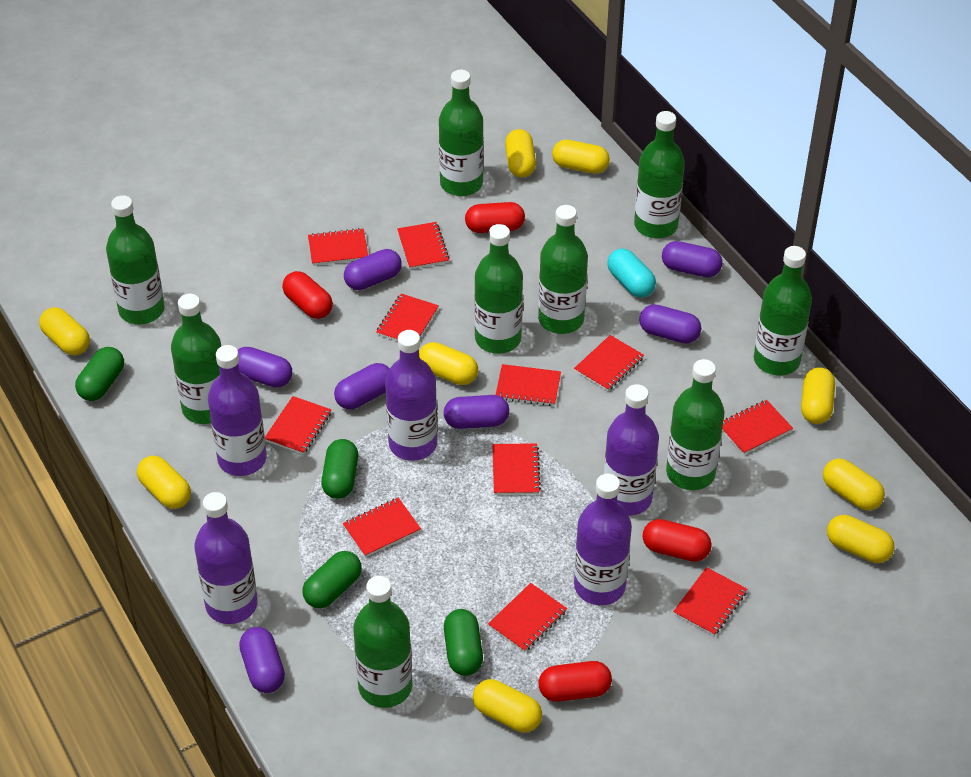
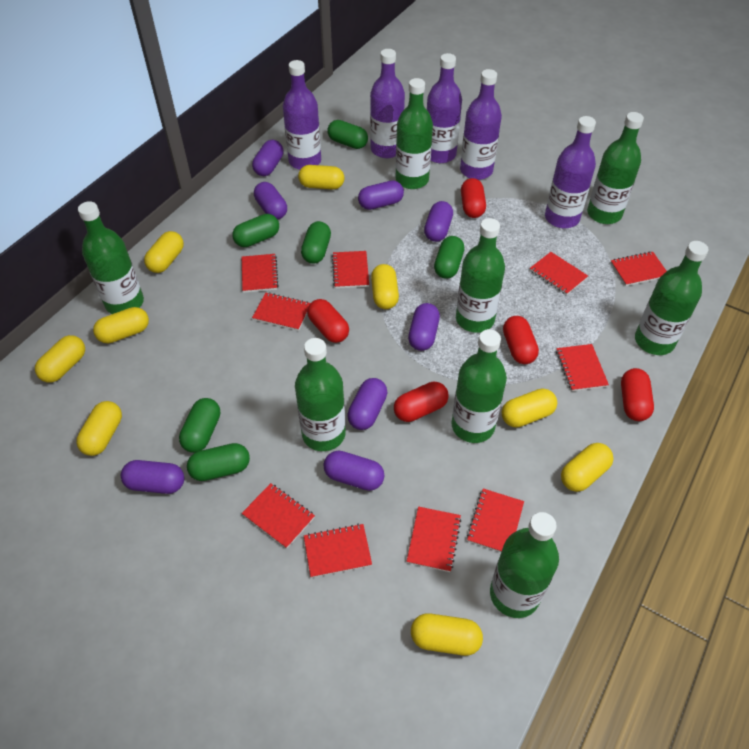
green bottle: [106,195,165,325] [171,294,221,424] [353,576,412,708] [439,70,484,196] [474,224,523,354] [538,205,588,334] [634,111,685,238] [666,359,724,490] [754,246,812,376] = 9 -> [78,201,144,314] [295,338,346,451] [396,78,433,189] [452,329,507,443] [456,218,505,333] [490,512,559,618] [587,112,644,224] [635,241,708,355] = 8
green capsule: [75,347,124,401] [302,551,362,608] [321,439,358,499] [444,609,483,676] = 4 -> [179,398,220,453] [187,443,250,481] [232,214,279,247] [301,221,331,264] [327,120,368,149] [434,236,464,279] = 6
purple capsule: [238,347,292,388] [239,627,285,693] [334,363,390,409] [344,249,402,290] [444,395,509,429] [639,304,701,343] [662,241,723,277] = 7 -> [121,460,184,494] [252,140,284,176] [254,182,287,219] [324,450,385,491] [347,378,387,430] [358,180,404,210] [408,303,440,351] [424,201,453,242] = 8
red capsule: [282,271,333,319] [465,202,525,233] [539,661,612,702] [642,519,712,562] = 4 -> [307,299,349,343] [394,382,449,422] [461,178,486,218] [503,316,539,364] [621,368,654,421] = 5
red notebook: [265,396,331,455] [308,228,368,266] [343,498,421,557] [376,294,439,341] [397,222,450,269] [488,583,567,652] [492,443,541,495] [496,364,561,406] [574,335,644,391] [673,567,747,636] [722,400,793,455] = 11 -> [242,254,279,293] [242,483,315,549] [252,292,310,331] [304,524,372,578] [332,251,369,288] [407,506,461,572] [467,489,524,552] [530,252,588,295] [556,344,609,391] [611,251,667,286] = 10
turquoise capsule: [607,249,656,298] = 1 -> none = 0

